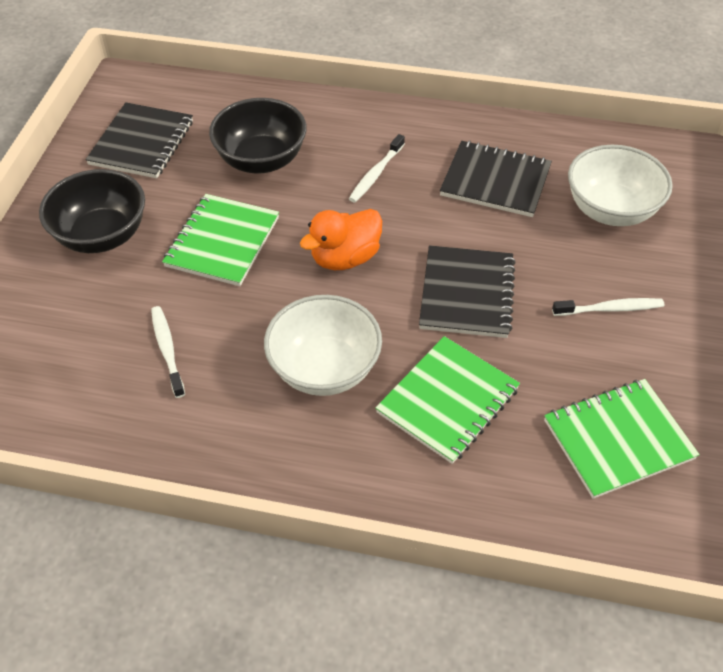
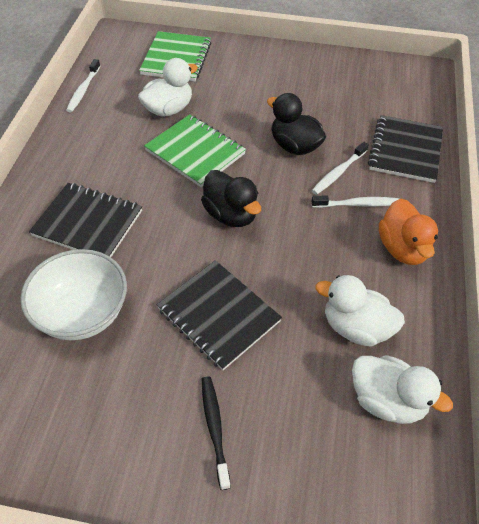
black bowl: [39,169,145,253] [209,98,307,174] = 2 -> none = 0
black duck: none = 0 -> [201,170,261,227] [267,93,326,155] = 2
black toothbrush: none = 0 -> [202,376,231,490] = 1
green notebook: [162,194,279,286] [375,336,520,464] [544,379,700,499] = 3 -> [139,31,211,81] [144,114,246,187] = 2
white bowl: [264,295,382,396] [568,145,673,226] = 2 -> [21,249,127,340] = 1
white duck: none = 0 -> [138,58,198,117] [315,275,405,347] [352,355,453,424] = 3

